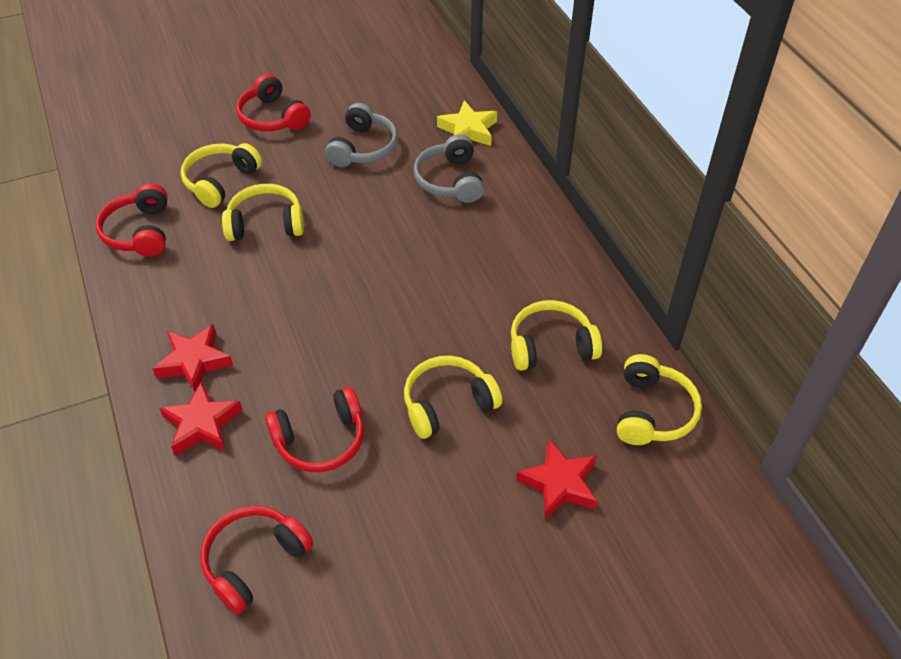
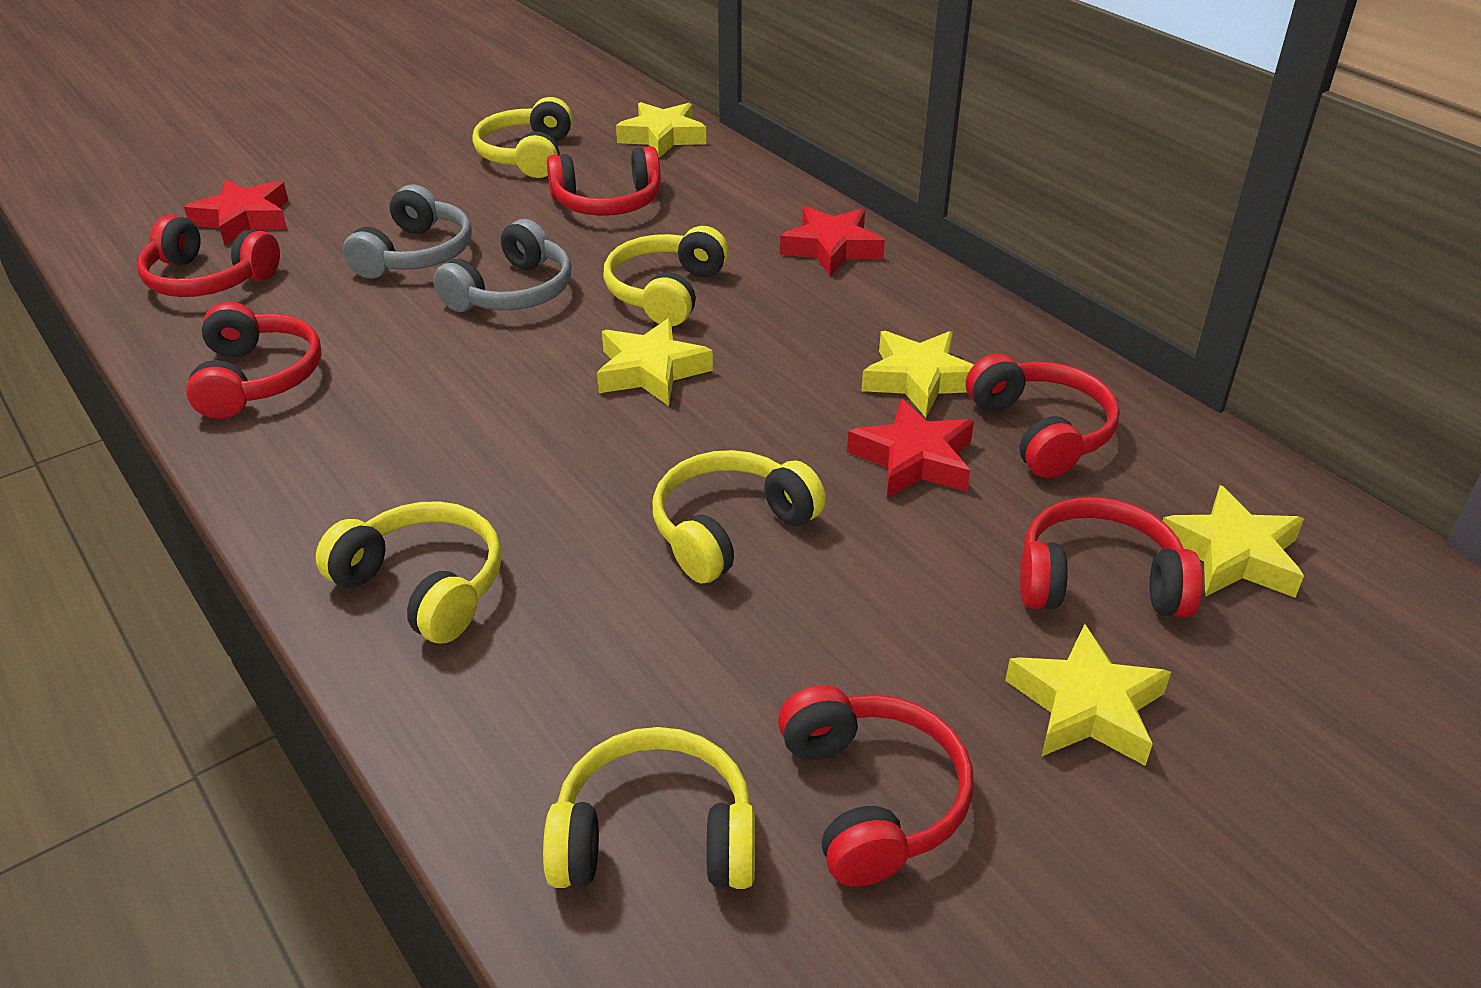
red headphones: [96,183,167,257] [201,506,314,614] [236,74,311,131] [265,387,364,472] = 4 -> [137,215,280,297] [186,302,322,419] [547,146,661,216] [778,685,973,887] [966,353,1120,478] [1020,497,1203,618] = 6
yellow star: [437,101,497,146] = 1 -> [597,318,713,406] [616,102,706,158] [861,331,974,417] [1005,624,1171,766] [1163,485,1304,597] = 5

